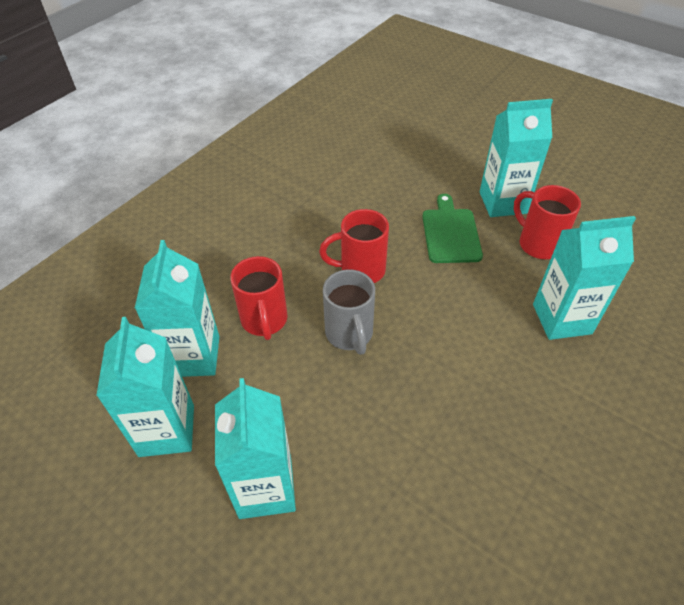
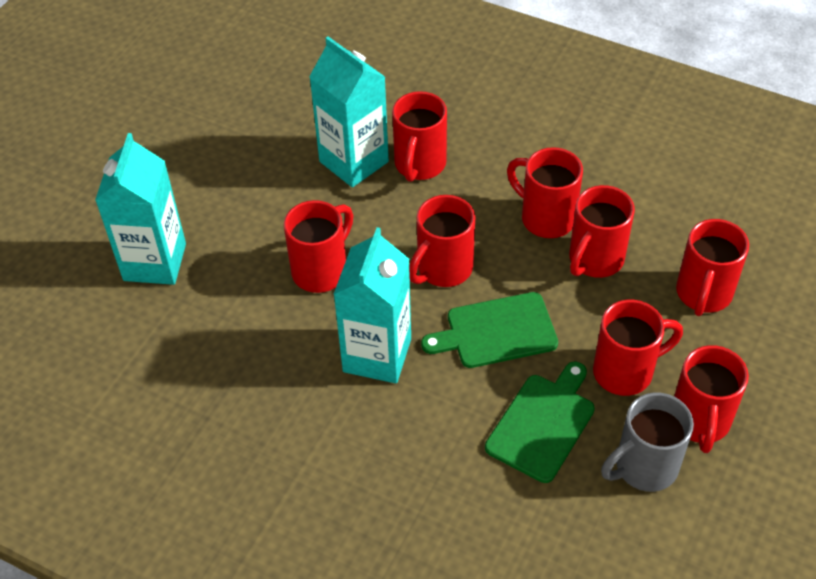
green cutting board: [422,194,483,263] = 1 -> [421,292,558,368] [485,362,595,483] = 2
red mug: [230,256,287,340] [319,209,389,283] [514,185,581,259] = 3 -> [284,200,353,293] [392,91,447,182] [409,195,475,287] [507,147,583,238] [569,185,635,278] [593,300,683,396] [674,345,749,453] [676,219,749,316] = 8
turquoise carton: [96,317,194,457] [134,240,220,377] [215,378,296,519] [480,99,553,217] [533,216,636,340] = 5 -> [95,133,186,285] [309,36,389,187] [333,227,411,383] = 3

